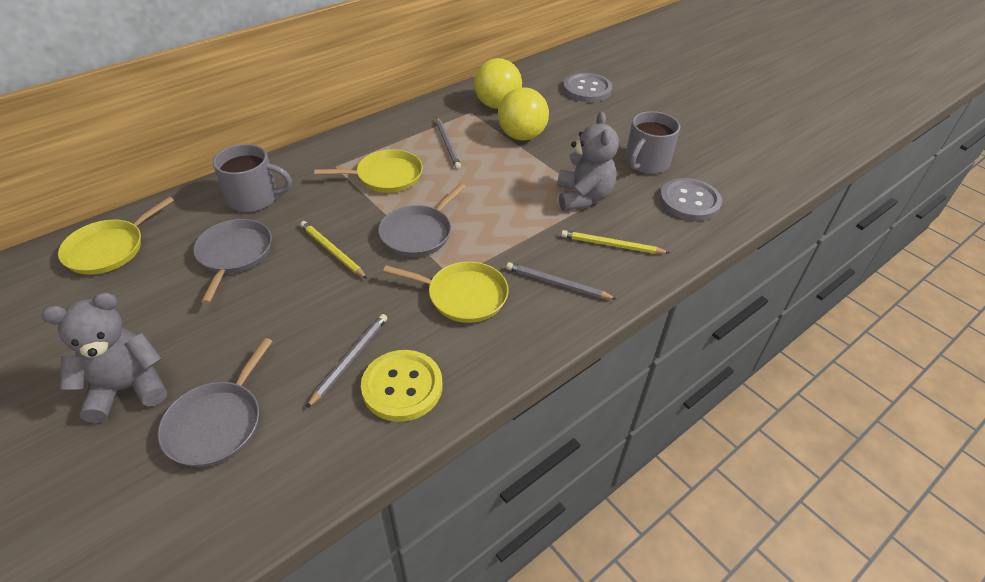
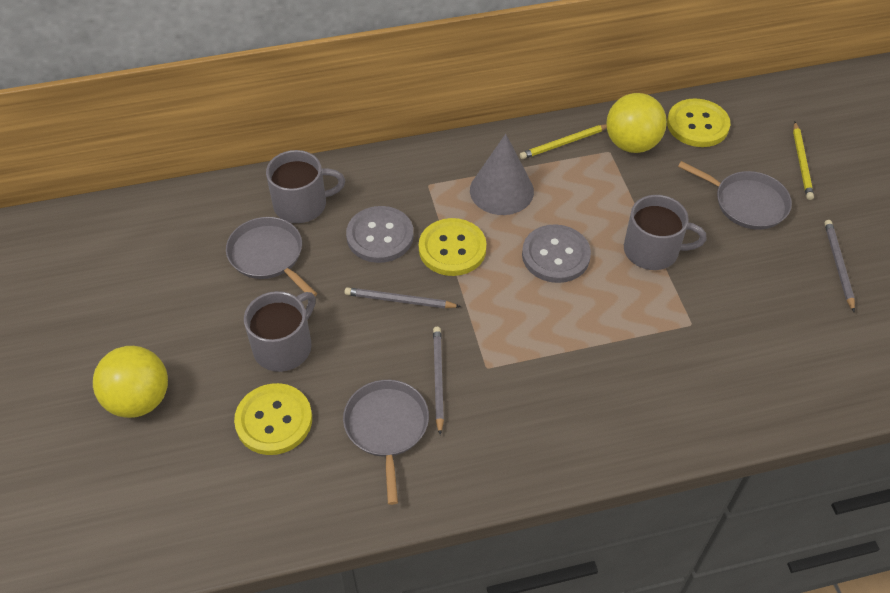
grey cone: none = 0 -> [470,134,534,215] = 1
grey mug: [213,144,292,212] [625,111,680,174] = 2 -> [244,291,316,372] [266,150,345,223] [624,195,706,270] = 3
grey teddy bear: [42,293,167,423] [557,112,619,211] = 2 -> none = 0
yellow button: [361,350,443,422] = 1 -> [234,383,312,455] [419,218,486,276] [667,99,730,147] = 3
yellow pan: [58,197,174,275] [314,149,423,193] [383,262,508,323] = 3 -> none = 0

